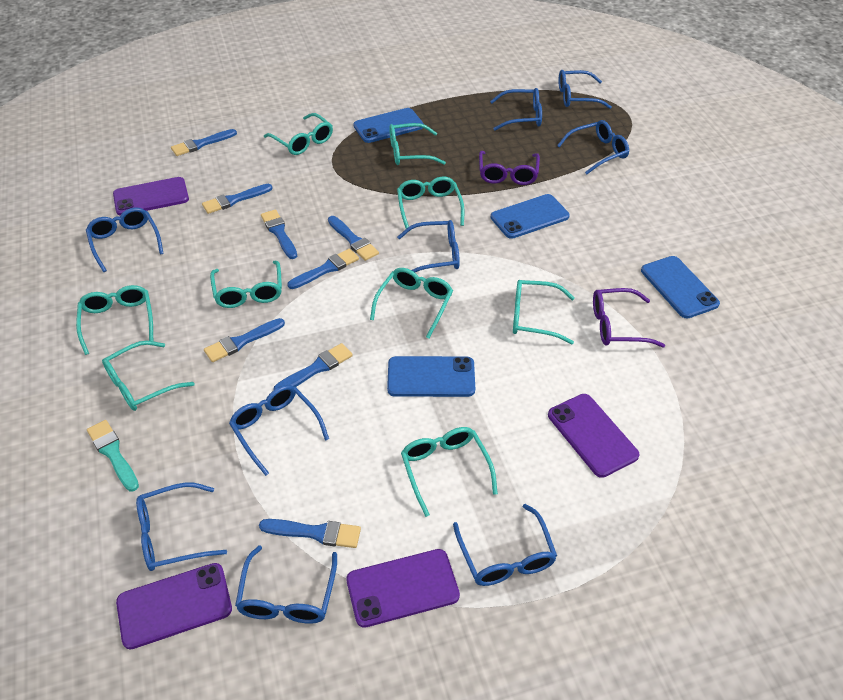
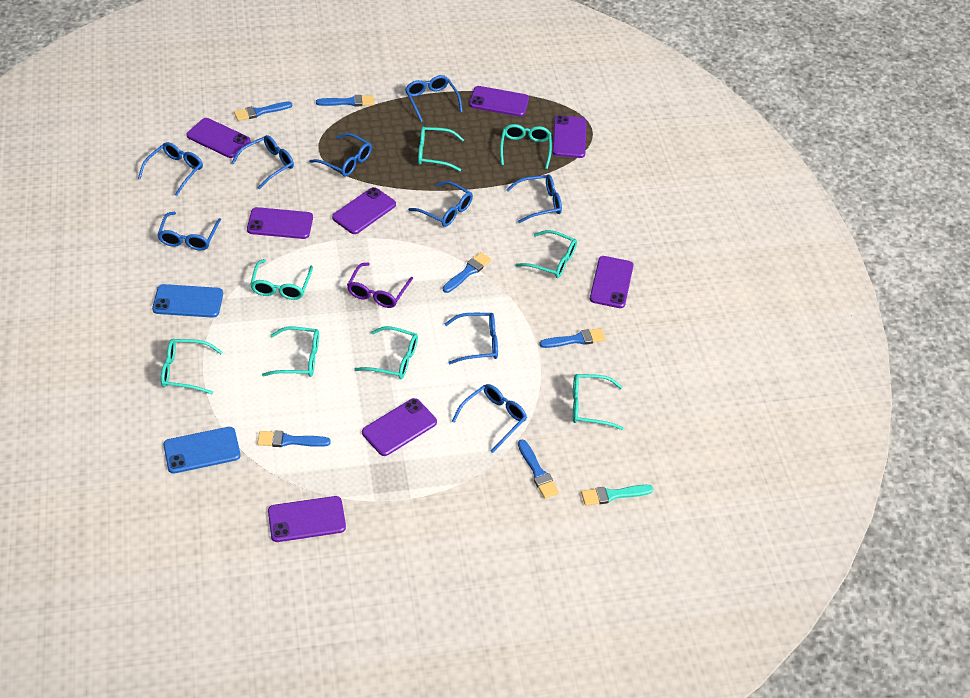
blue brush: [171,129,237,156] [202,184,273,214] [204,318,285,362] [259,519,361,548] [261,210,297,259] [274,343,353,390] [287,248,359,289] [328,216,379,261] = 8 -> [234,101,292,121] [257,431,331,447] [316,95,374,106] [443,252,491,293] [518,440,559,499] [539,328,606,348] = 6
blue phone: [353,108,423,143] [387,356,475,397] [491,194,570,239] [641,256,720,319] = 4 -> [152,284,223,318] [163,427,241,474] = 2
purple glasses: [479,151,540,185] [593,288,665,348] = 2 -> [347,263,413,308] = 1
purple phone: [113,177,189,215] [116,563,232,650] [346,549,460,628] [548,394,639,478] = 4 -> [186,118,250,158] [247,207,313,239] [268,496,346,542] [332,187,396,234] [362,398,437,456] [469,86,529,117] [552,115,587,158] [590,256,634,308] = 8
turquoise glasses: [76,285,153,355] [102,341,194,411] [210,261,282,308] [264,113,333,155] [370,268,453,338] [389,123,446,165] [397,177,464,229] [401,427,498,517] [513,280,575,344] = 9 -> [161,339,222,394] [250,259,313,300] [262,327,319,377] [354,326,418,379] [418,127,464,171] [500,124,552,169] [515,230,577,278] [573,374,623,430] = 8

